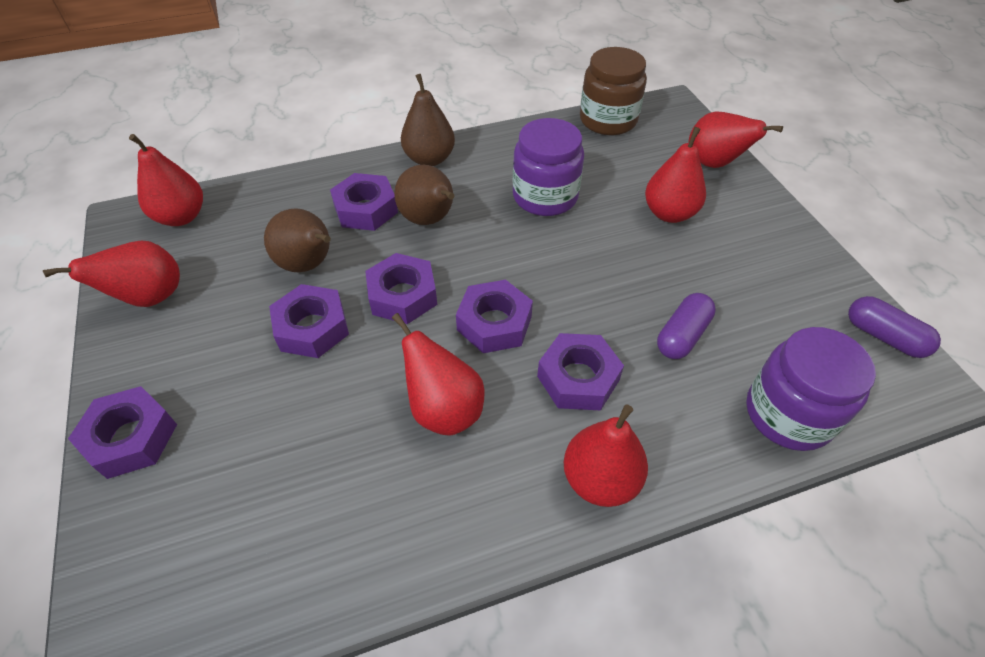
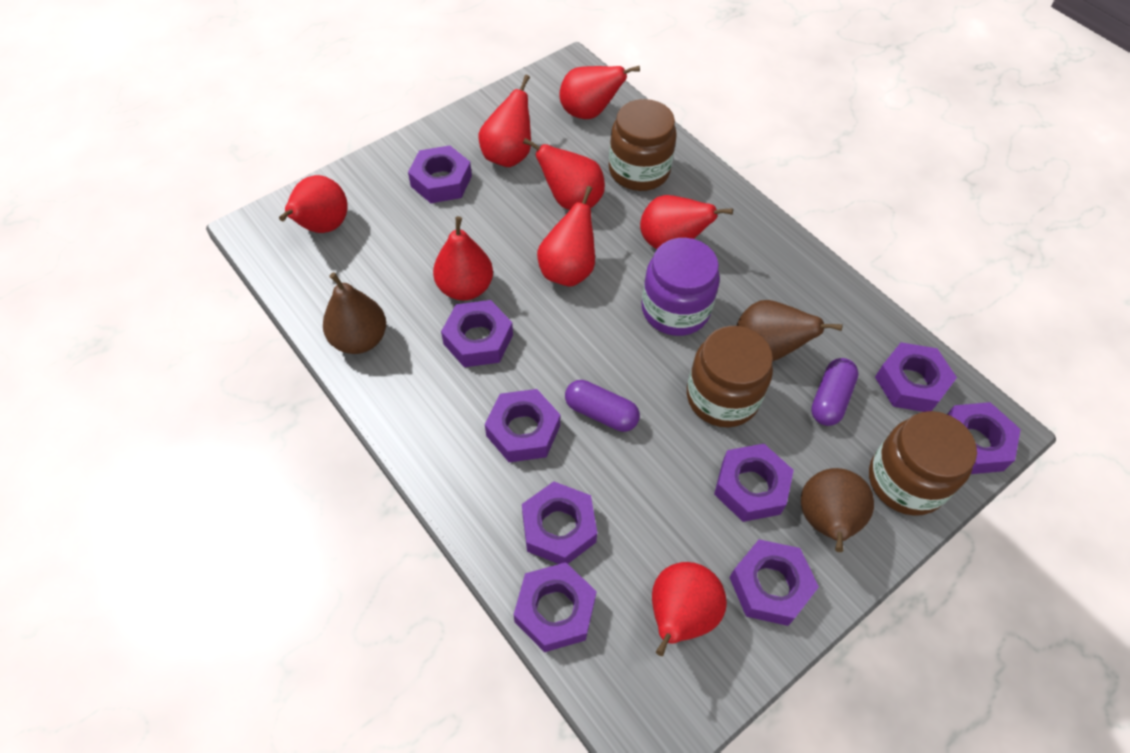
brown jar: [580,47,647,135] = 1 -> [609,99,677,191] [687,326,773,427] [869,411,977,516] = 3
purple jar: [513,118,584,216] [746,327,876,451] = 2 -> [642,238,720,336] = 1
purple nut: [68,386,177,479] [269,284,349,358] [330,173,398,231] [365,253,437,324] [456,280,533,353] [537,333,624,410] = 6 -> [408,145,472,203] [441,300,513,367] [485,389,560,462] [514,562,597,652] [522,482,597,564] [714,444,794,522] [729,539,819,626] [875,342,957,412] [947,402,1021,474] = 9
red pear: [43,241,180,307] [129,134,203,226] [392,313,484,436] [564,405,648,507] [645,127,706,223] [688,112,783,168] = 6 -> [279,175,348,233] [433,216,493,301] [479,75,531,167] [523,138,605,210] [537,186,595,287] [559,66,640,119] [640,195,733,249] [652,562,727,656] = 8

